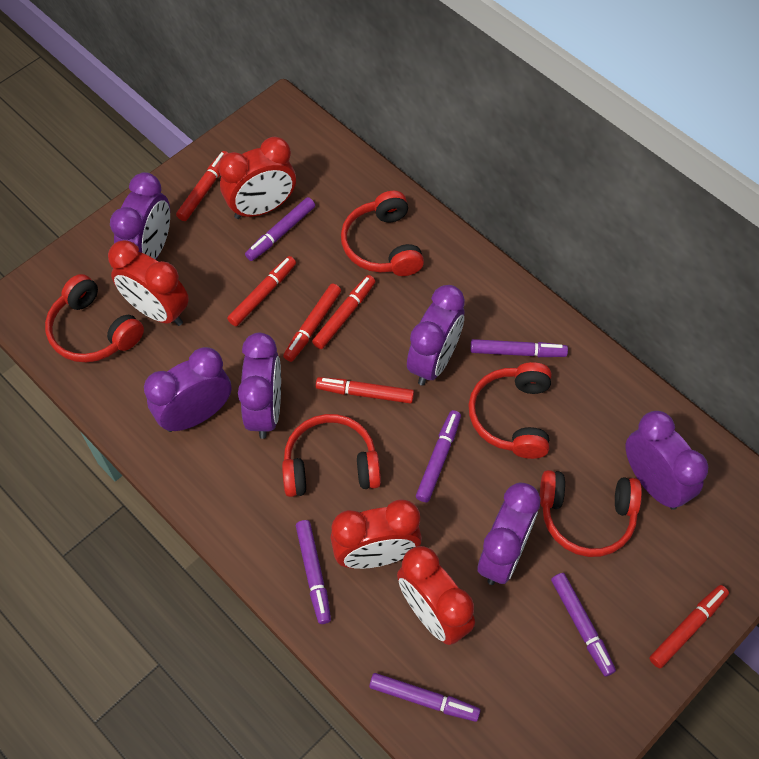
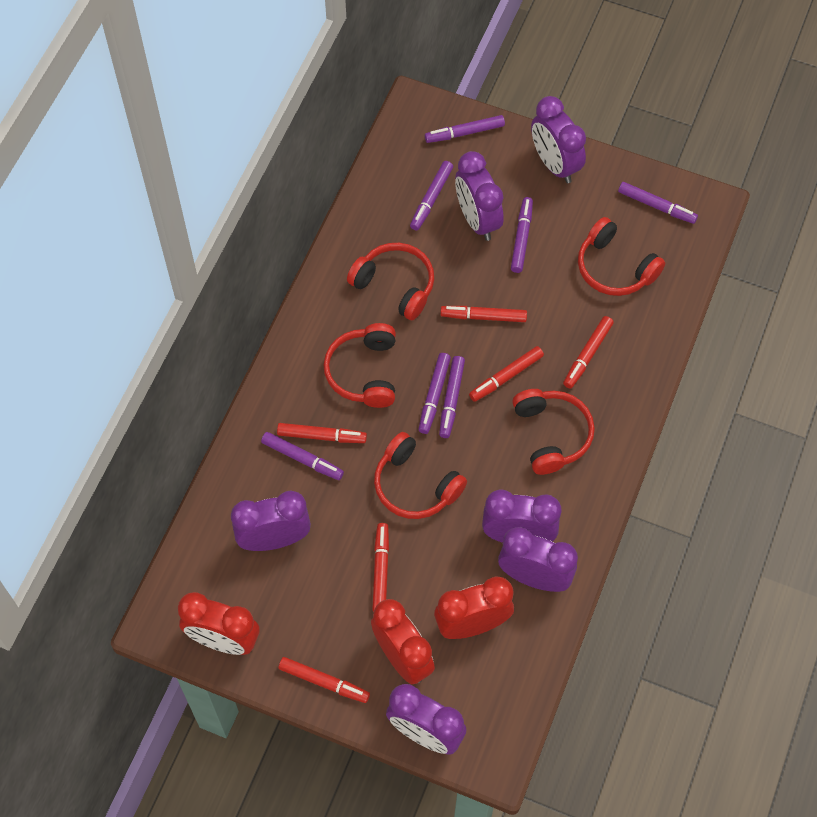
purple marker: [245,197,315,261] [296,520,331,624] [369,673,481,722] [416,410,461,502] [470,339,568,357] [551,573,616,677] = 6 -> [261,432,344,480] [410,161,453,230] [418,353,451,434] [425,115,505,143] [439,356,465,438] [511,197,533,273] [618,182,698,224] = 7
red clock: [108,240,189,326] [219,137,296,219] [330,499,422,569] [397,546,475,645] = 4 -> [178,592,260,655] [371,599,435,685] [434,576,514,639] = 3

